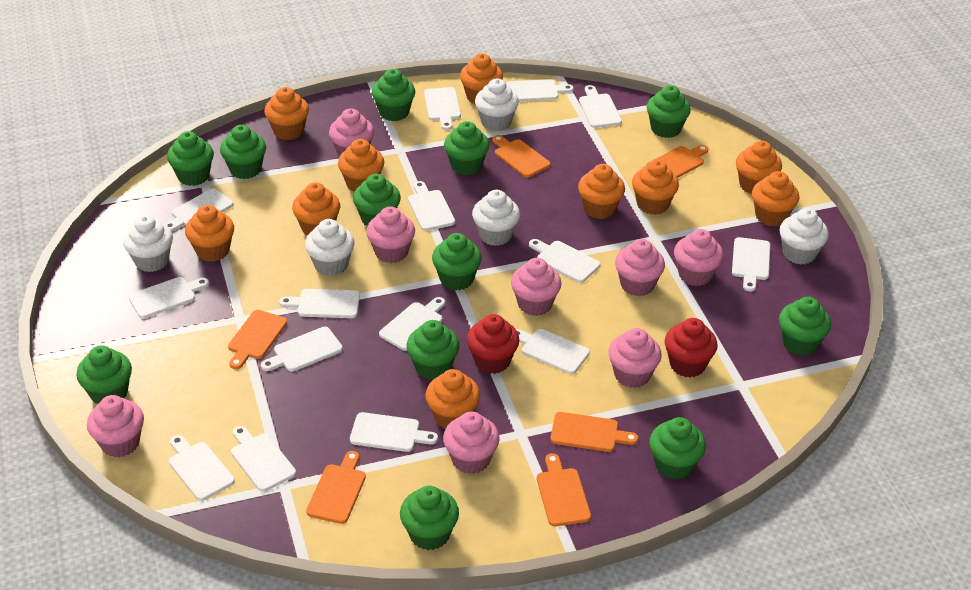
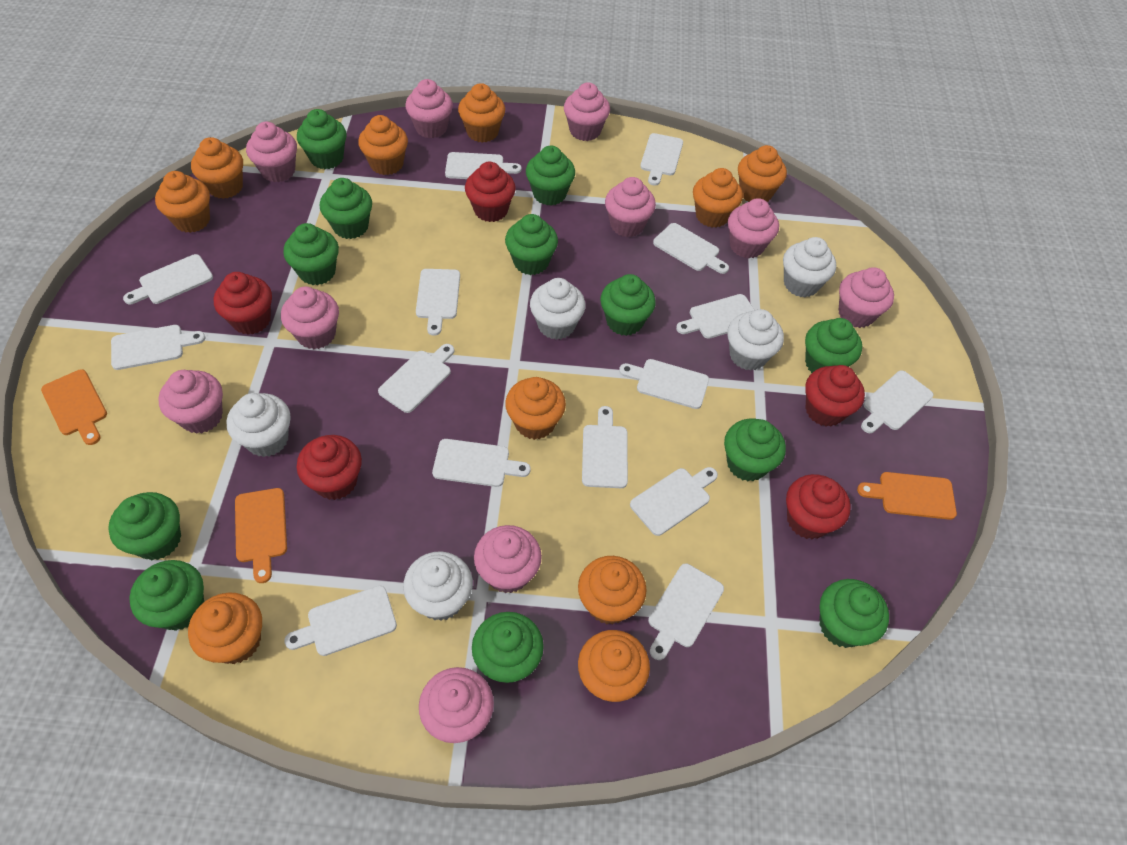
orange cutting board: [228,310,287,369] [306,451,366,524] [492,135,551,178] [537,453,591,527] [550,412,638,452] [646,145,708,178] = 6 -> [41,369,107,445] [235,488,287,583] [857,472,957,520] = 3
pink cupcake: [87,395,144,457] [329,109,374,157] [366,206,415,263] [443,412,500,474] [511,258,562,316] [608,328,662,388] [615,239,665,296] [674,229,724,286] = 8 -> [158,370,223,434] [246,121,297,182] [281,286,339,349] [405,79,453,138] [419,667,494,743] [474,525,542,593] [564,82,610,141] [605,177,656,237] [728,198,779,258] [838,267,894,328] = 10
red cupcake: [467,314,519,374] [665,318,718,377] = 2 -> [214,272,272,335] [297,435,362,500] [465,162,516,222] [786,474,851,539] [805,365,865,427] = 5

